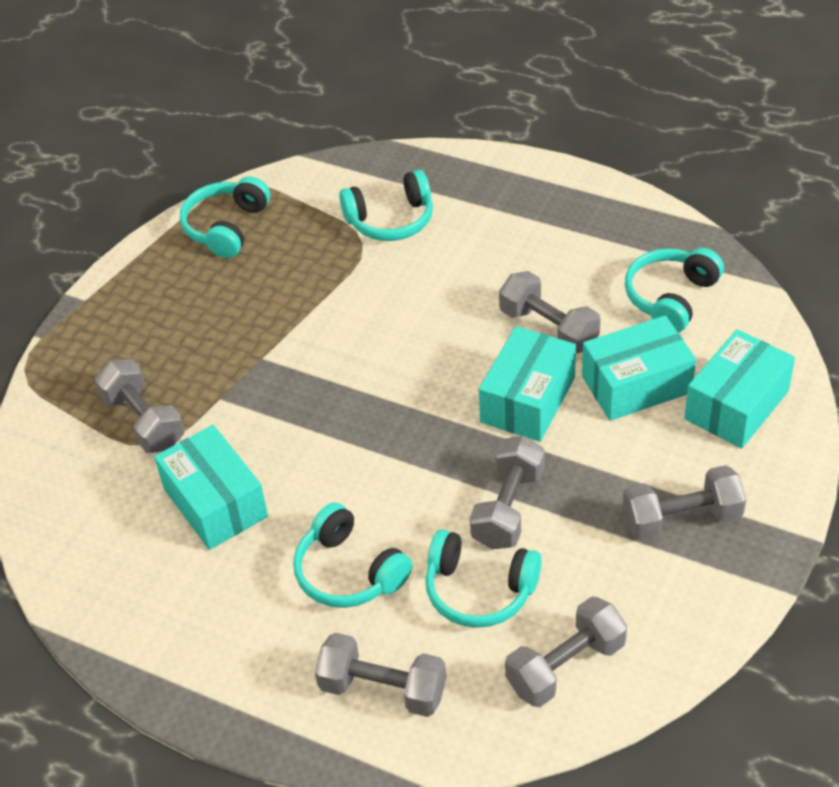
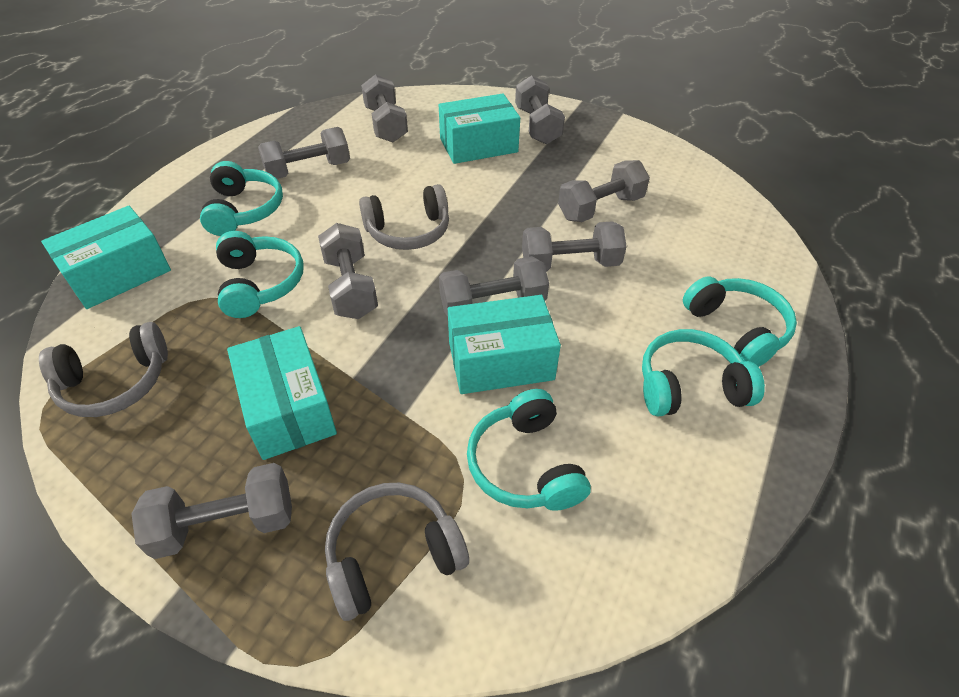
grey dumbbell: [94,359,185,453] [315,633,446,717] [470,436,545,549] [499,271,600,354] [505,596,627,707] [623,465,746,541] = 6 -> [131,463,292,559] [258,127,350,179] [318,223,378,319] [361,74,408,143] [439,256,549,317] [515,75,565,144] [522,221,627,272] [558,160,650,222] = 8
grey headphones: none = 0 -> [39,322,168,417] [325,483,469,621] [359,184,449,250] = 3

